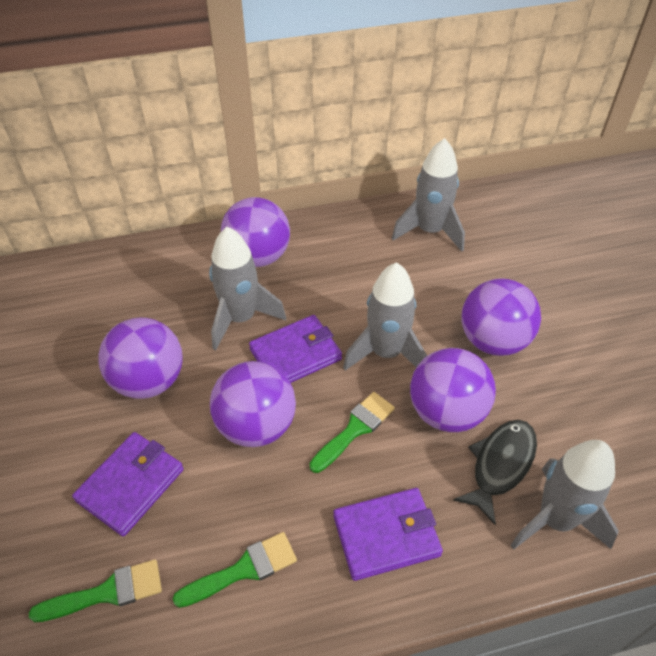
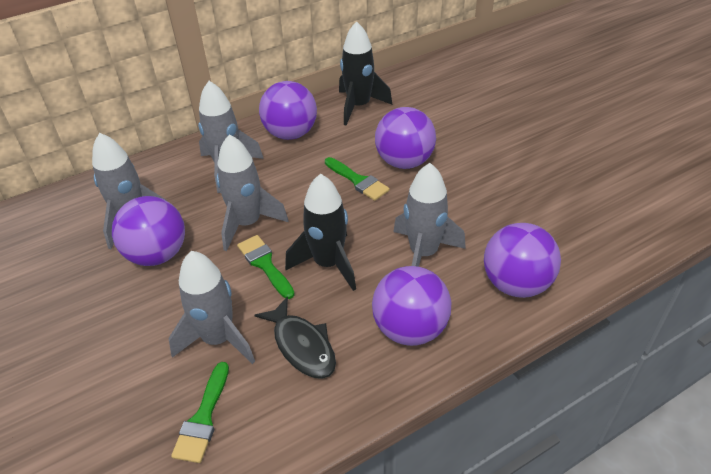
black rocket: none = 0 -> [285,174,356,291] [339,21,392,126] = 2
grey rocket: [209,227,286,350] [343,262,427,370] [392,138,465,252] [510,440,619,550] = 4 -> [92,133,167,249] [168,251,255,364] [198,81,264,193] [216,134,288,251] [393,163,466,267] = 5
purple wallet: [72,432,184,536] [249,315,342,383] [333,488,443,581] = 3 -> none = 0

